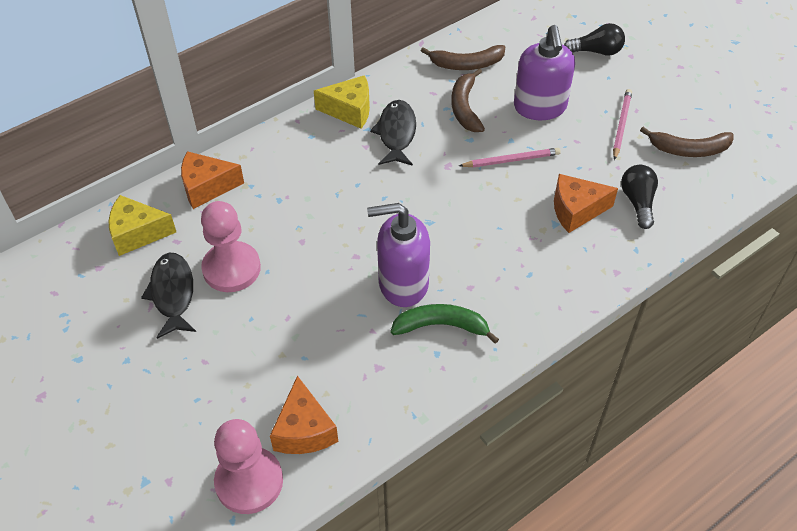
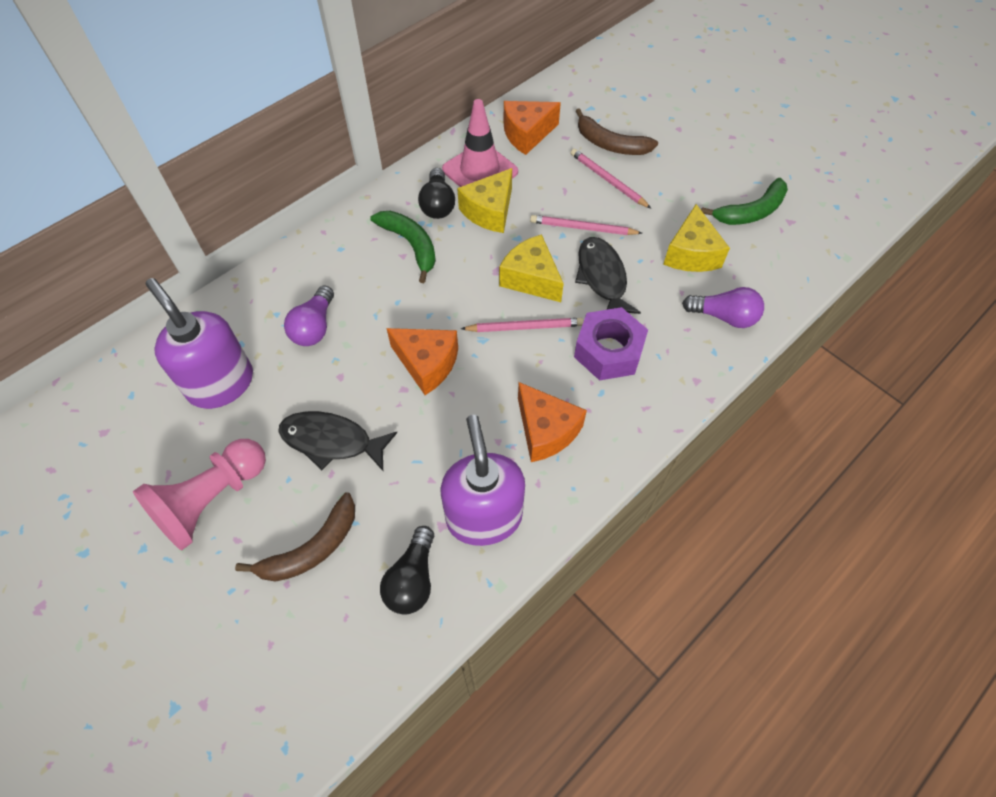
brown banana: [421,45,505,70] [451,68,485,132] [640,127,734,157] = 3 -> [235,492,355,582] [576,108,658,155] = 2
green banana: [390,304,499,344] = 1 -> [370,211,436,283] [701,178,788,225] = 2
pink pawn: [201,201,261,292] [214,419,283,514] = 2 -> [133,439,266,551] = 1
pink pencil: [459,148,561,167] [613,89,632,160] = 2 -> [461,318,584,332] [530,215,642,235] [571,149,651,208] = 3
pink traffic cone: none = 0 -> [442,99,518,187] = 1
purple light bulb: none = 0 -> [284,286,334,346] [682,287,764,328] = 2
purple nut: none = 0 -> [574,307,648,380] = 1
yellow cheese: [108,195,176,256] [314,75,370,129] = 2 -> [457,168,512,233] [499,234,564,302] [663,204,730,272] = 3

